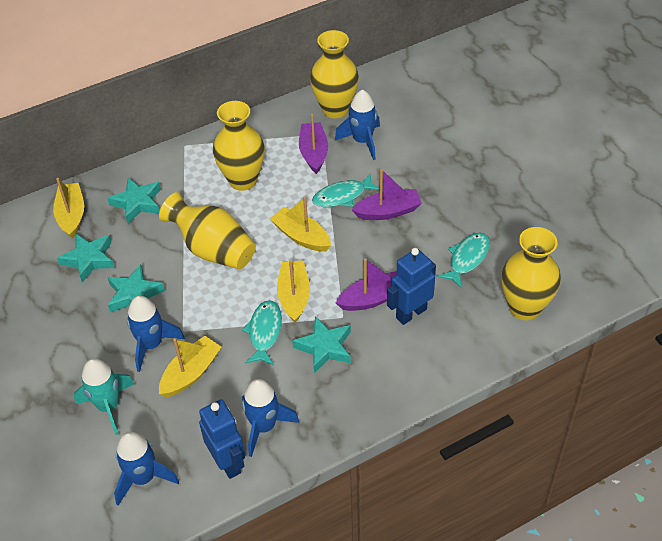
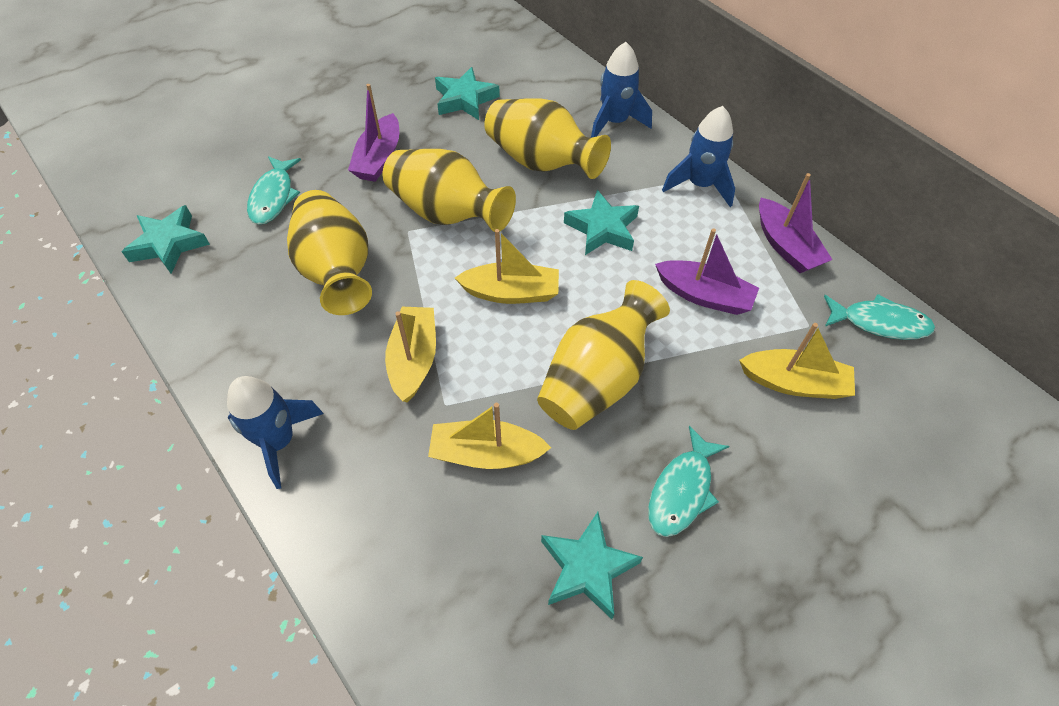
blue robot: [199,399,245,479] [387,248,436,325] = 2 -> none = 0
blue rocket: [114,432,179,506] [127,296,185,372] [242,379,299,457] [335,90,380,160] = 4 -> [227,376,324,489] [591,42,652,137] [662,106,735,207] = 3
turquoise rocket: [74,358,134,435] = 1 -> none = 0

